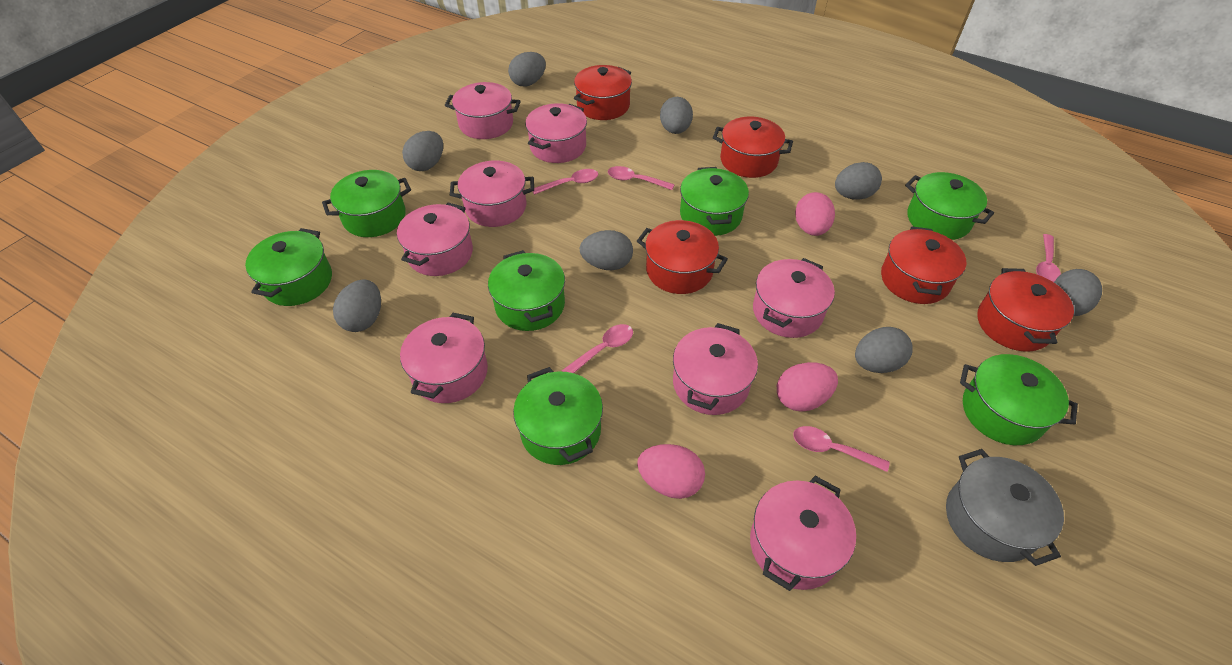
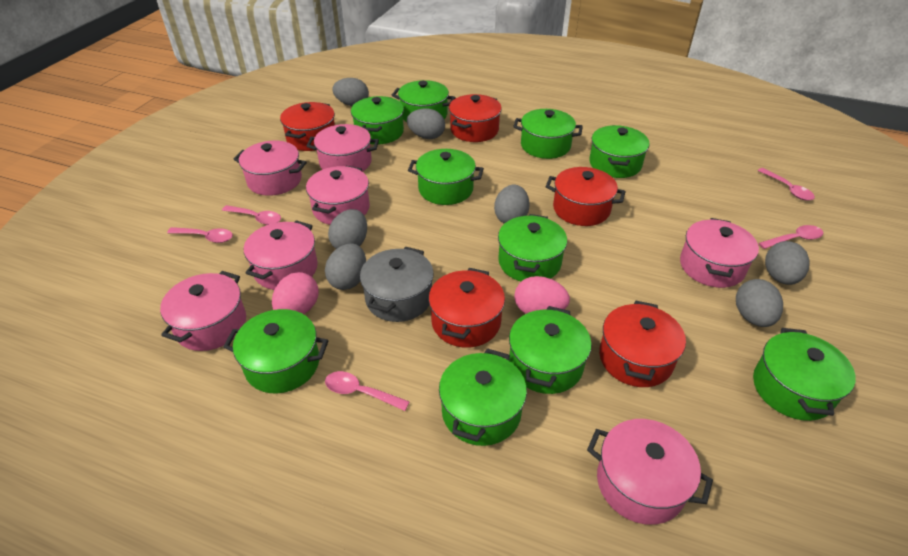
green pot: [245,228,332,306] [322,170,411,237] [488,250,565,331] [513,367,603,465] [680,167,749,236] [905,172,994,240] [960,354,1078,445] = 7 -> [223,309,328,393] [351,96,404,144] [392,80,456,122] [408,149,484,205] [439,348,527,446] [498,214,567,281] [509,306,591,394] [513,109,583,159] [589,125,650,178] [753,328,856,421] = 10
grey egg: [333,279,381,332] [402,131,443,171] [508,52,546,87] [579,230,633,270] [660,97,693,134] [835,162,882,200] [855,327,913,373] [1054,269,1102,316] = 8 -> [325,243,366,290] [328,209,367,249] [332,78,369,106] [407,108,445,139] [494,185,530,224] [736,279,783,327] [765,241,810,285] = 7
pink egg: [637,444,705,499] [777,362,838,412] [795,192,835,236] = 3 -> [272,272,319,314] [514,276,570,314] = 2
pink pot: [397,202,473,276] [400,313,488,403] [445,82,521,139] [450,161,534,227] [525,103,587,163] [673,323,758,415] [750,476,856,591] [753,258,835,338] = 8 -> [160,271,246,351] [233,141,307,196] [244,220,318,290] [306,166,370,225] [307,124,379,172] [587,419,713,525] [680,218,759,288] = 7

